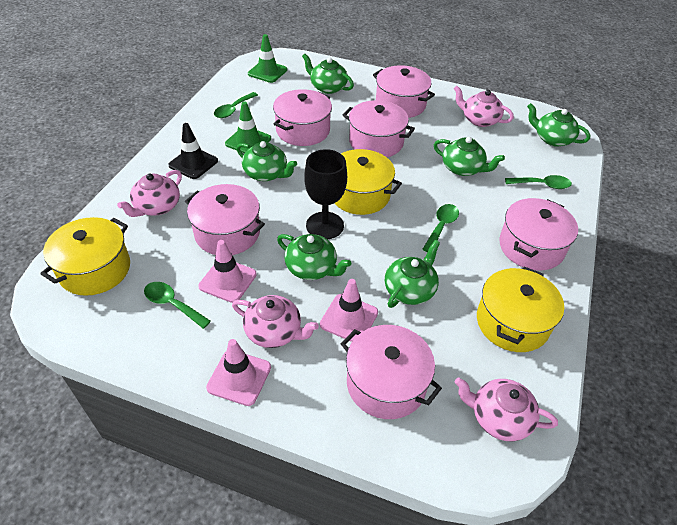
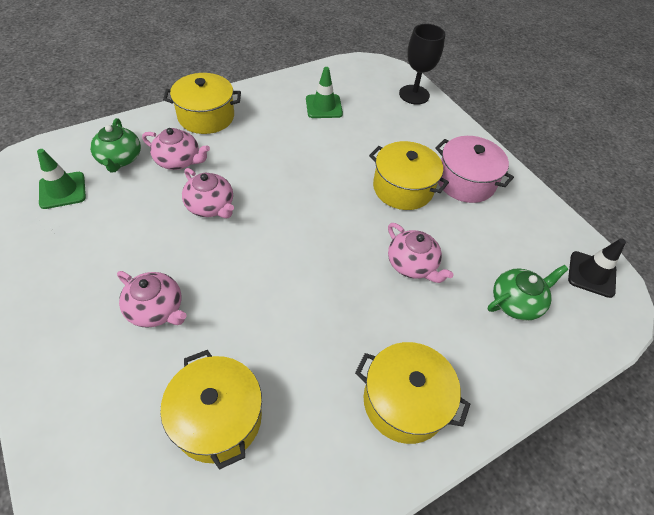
green spoon: [144,282,211,329] [214,92,258,118] [422,204,459,252] [505,175,572,189] = 4 -> none = 0
green teapot: [236,141,297,181] [277,234,351,280] [302,54,354,94] [385,240,440,308] [434,137,505,176] [527,103,590,147] = 6 -> [90,118,141,172] [488,265,569,321] = 2
pink pot: [185,184,265,255] [273,89,332,146] [341,325,442,419] [343,100,415,157] [373,65,435,118] [499,198,578,271] = 6 -> [435,136,514,203] = 1
pink traffic cone: [198,240,257,303] [206,339,271,406] [320,279,378,342] = 3 -> none = 0
yellow pot: [40,217,130,296] [335,149,402,215] [477,267,564,352] = 3 -> [160,350,262,470] [163,73,241,134] [355,342,470,444] [369,141,449,210] = 4

